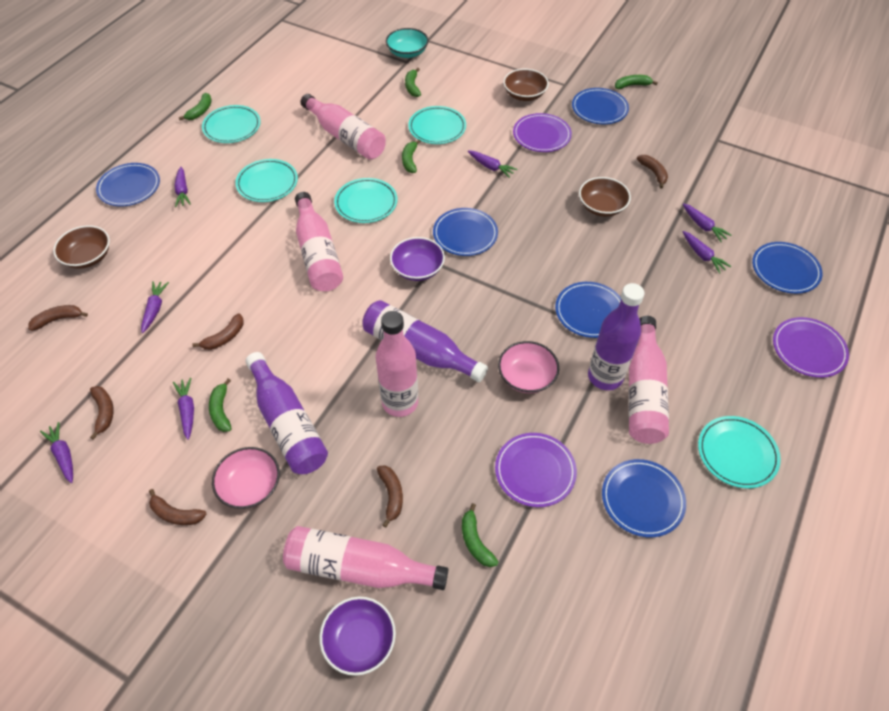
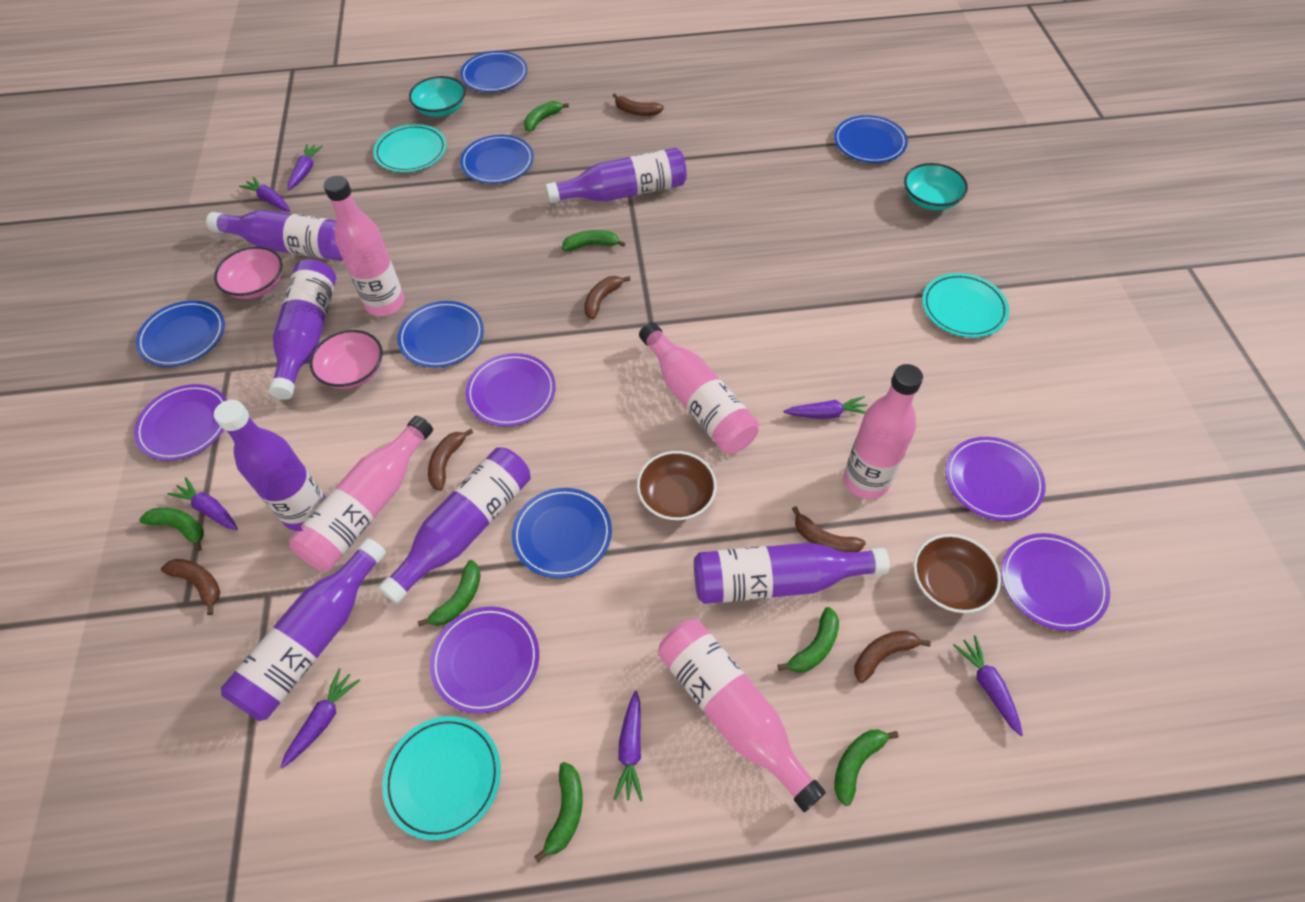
brown bowl: [53,225,110,269] [503,69,549,101] [579,177,631,217] = 3 -> [637,451,716,521] [914,534,1001,613] = 2
green banana: [179,93,212,120] [209,379,232,432] [402,139,421,173] [405,68,421,97] [462,503,498,567] [615,75,658,89] = 6 -> [139,508,204,551] [418,560,481,627] [524,101,569,132] [534,762,583,862] [562,230,626,251] [778,607,839,673] [834,729,899,806] = 7
purple bottle: [245,352,328,474] [362,300,488,382] [588,283,645,390] = 3 -> [206,210,343,261] [214,400,326,531] [221,538,386,721] [269,259,336,400] [378,447,531,604] [545,148,687,203] [694,543,890,604] = 7
purple bowl: [319,596,396,676] [390,237,445,281] = 2 -> none = 0
purple plate: [495,433,577,507] [513,113,572,152] [773,317,849,378] = 3 -> [134,384,227,461] [430,606,539,714] [465,353,556,426] [945,437,1046,521] [1001,533,1110,631] = 5
turquoise bowl: [386,28,429,58] = 1 -> [409,76,466,117] [904,163,968,210] = 2
turquoise plate: [202,105,261,143] [235,159,298,202] [334,178,397,223] [408,106,466,144] [698,416,781,488] = 5 -> [373,124,447,172] [382,716,501,840] [922,273,1009,338] = 3

